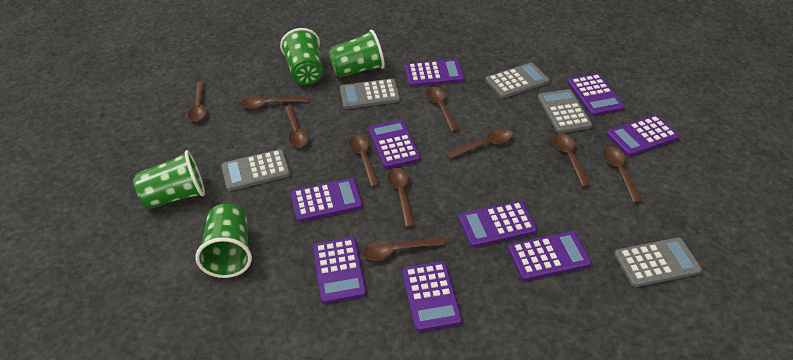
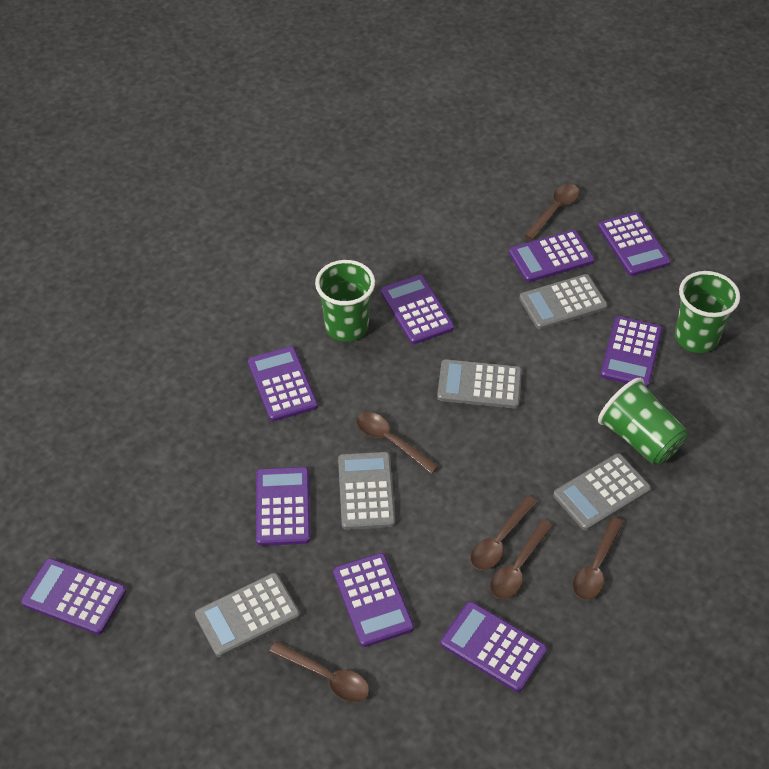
brown spoon: [188,81,207,122] [240,96,308,109] [284,105,309,147] [349,135,380,187] [362,237,446,260] [387,168,415,228] [426,87,459,132] [446,129,513,159] [553,133,591,187] [603,146,642,203] = 10 -> [269,641,369,702] [356,412,439,474] [470,495,538,570] [490,520,553,599] [524,184,580,240] [573,517,624,600] = 6
green cup: [133,150,205,209] [195,204,252,278] [280,28,323,85] [329,30,385,77] = 4 -> [315,260,375,342] [598,378,687,465] [675,271,740,353] = 3

